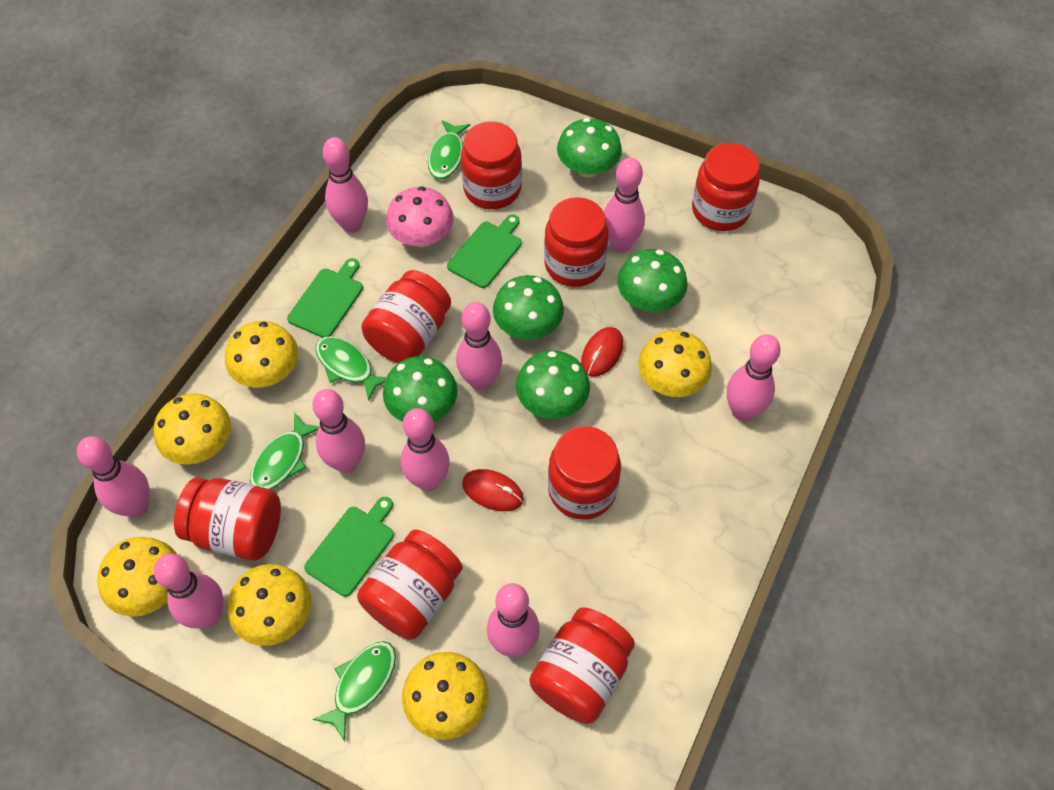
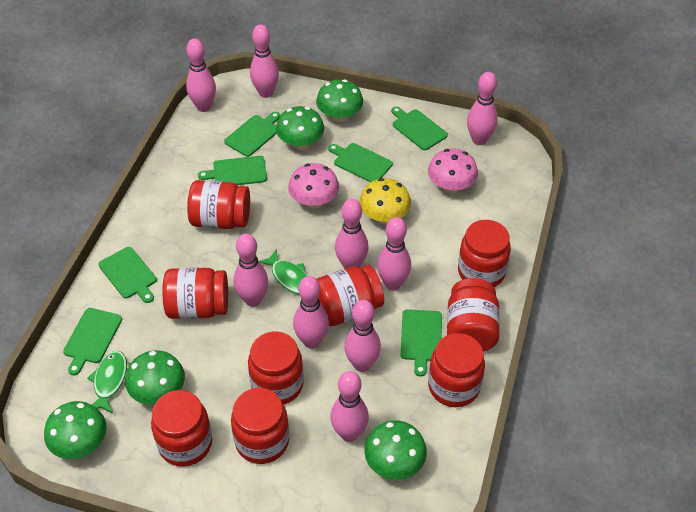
green cutting board: [287,258,363,338] [304,497,394,597] [447,214,522,288] = 3 -> [63,308,122,375] [98,247,157,303] [198,156,267,185] [224,112,280,157] [328,143,393,182] [391,107,448,150] [401,309,442,377] = 7
green fish: [250,412,319,489] [313,641,396,742] [315,336,387,401] [428,120,470,179] = 4 -> [87,351,127,413] [259,249,308,295] = 2
pink mushroom: [386,186,454,247] = 1 -> [288,163,339,209] [428,148,478,194] = 2
red jar: [174,478,281,560] [357,529,463,640] [361,270,451,363] [461,122,522,209] [529,607,635,724] [544,197,608,287] [548,426,621,520] [692,143,760,231] = 8 -> [151,390,212,467] [162,268,228,319] [187,180,250,229] [231,388,289,464] [248,332,304,405] [317,265,384,326] [428,333,485,407] [447,278,500,352] [458,220,511,287] = 9
red mouse: [462,469,524,511] [581,327,623,377] = 2 -> none = 0
yellow mushroom: [97,537,177,617] [154,393,231,465] [225,321,298,388] [228,564,311,646] [402,652,489,739] [638,330,712,397] = 6 -> [359,178,411,224] = 1

